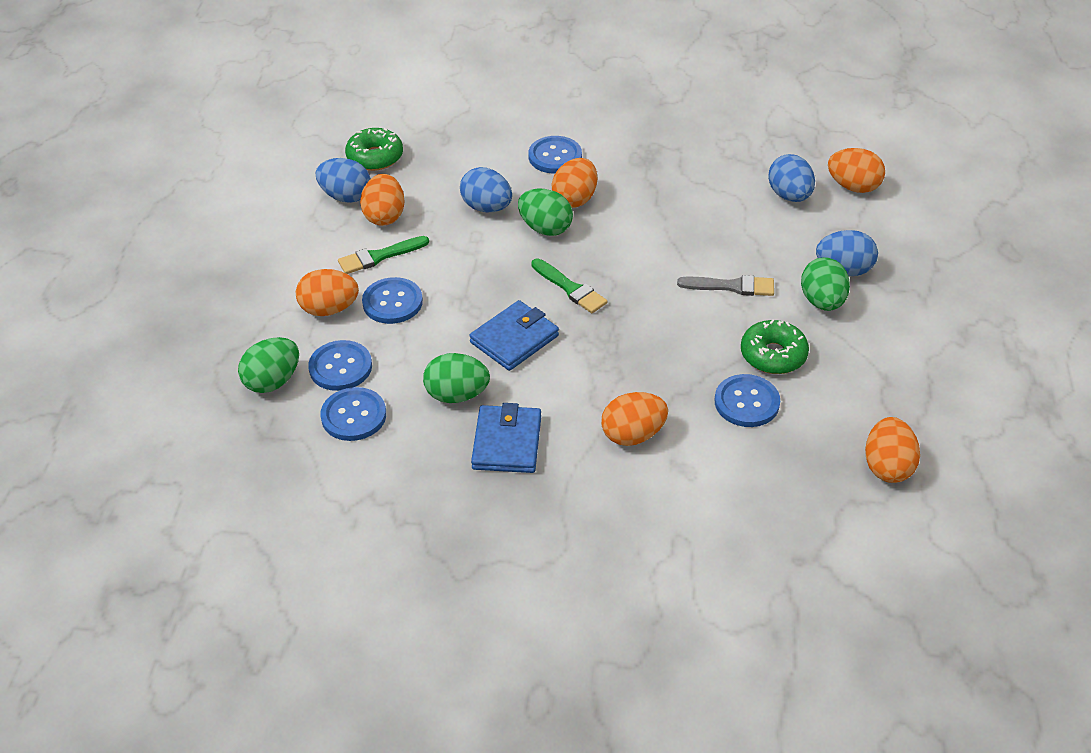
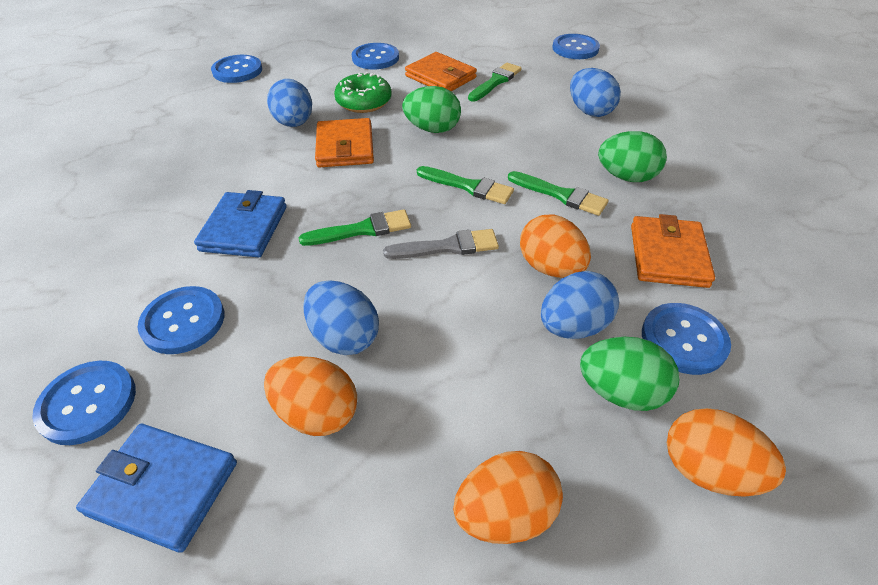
blue button: [308,340,372,391] [320,387,386,441] [362,277,423,324] [528,136,582,174] [715,374,780,427] = 5 -> [32,361,136,445] [138,286,224,354] [211,55,262,83] [352,43,399,69] [553,34,600,59] [642,303,731,375] = 6
green brush: [338,236,429,274] [531,259,607,313] = 2 -> [299,209,411,246] [417,166,514,204] [468,63,522,101] [508,171,609,216] = 4
green donut: [345,128,403,171] [741,319,809,374] = 2 -> [334,72,392,113] = 1
green egg: [238,337,299,393] [423,353,490,403] [518,188,573,236] [801,257,850,311] = 4 -> [402,86,461,133] [580,337,679,411] [598,131,667,182] = 3
orange egg: [296,269,359,316] [360,174,405,226] [552,158,597,208] [601,392,668,446] [828,148,885,193] [865,417,920,483] = 6 -> [264,356,357,436] [453,451,563,544] [520,214,591,278] [667,408,786,497] = 4
orange wallet: none = 0 -> [315,118,374,168] [405,52,477,91] [631,214,715,288] = 3

